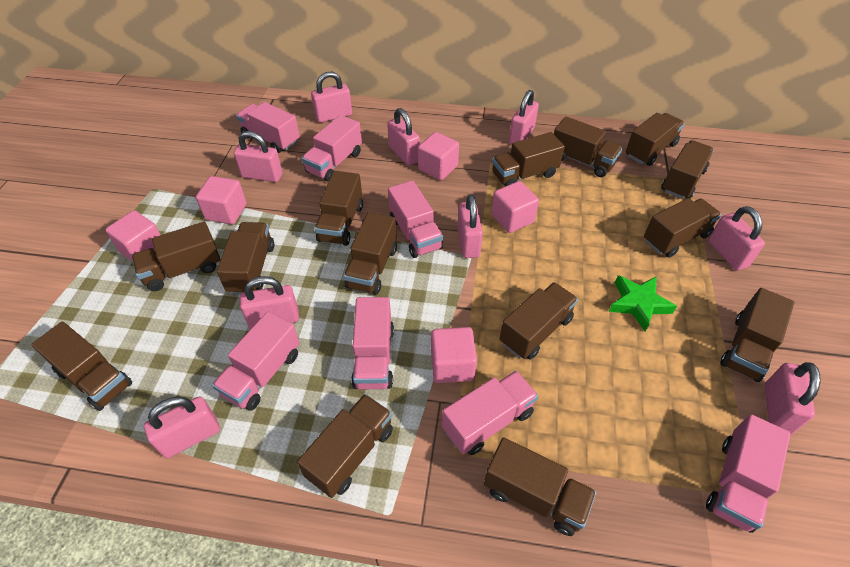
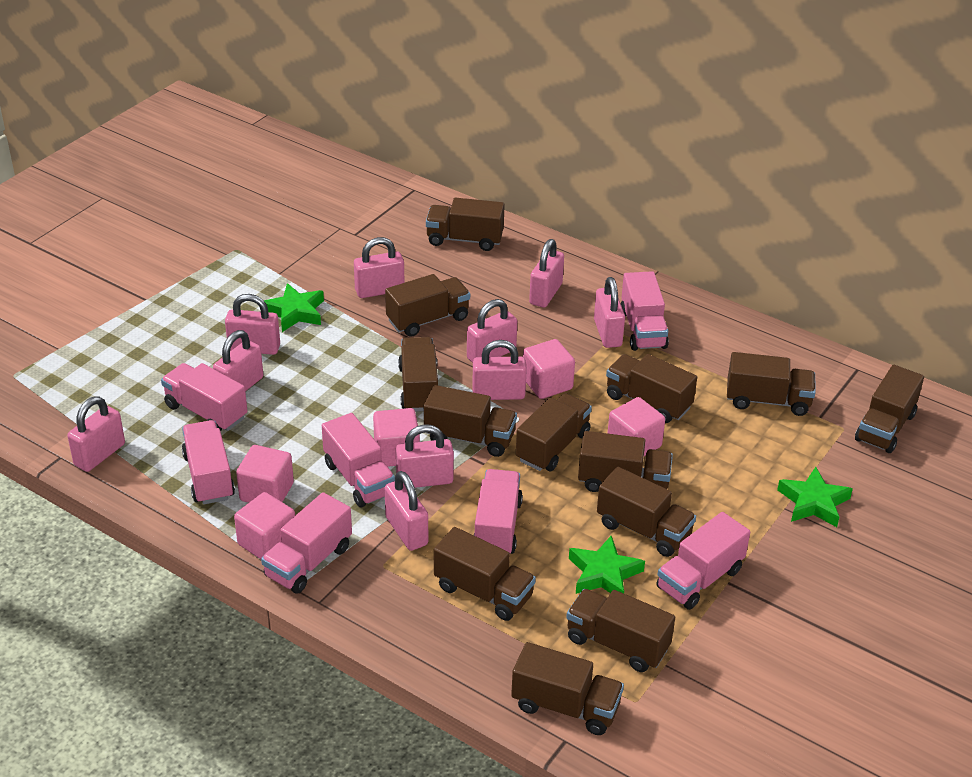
brown truck: [31,322,132,411] [131,222,220,291] [217,222,274,295] [297,394,393,498] [314,171,363,246] [344,212,397,294] [484,437,597,536] [492,132,565,187] [500,282,578,360] [554,117,623,177] [626,113,685,166] [644,198,721,257] [661,140,714,199] [720,288,795,382] = 14 -> [385,274,470,337] [398,337,438,412] [424,385,517,457] [426,198,505,251] [434,527,536,621] [511,642,624,735] [516,393,592,471] [566,589,675,672] [578,431,673,492] [597,467,696,557] [606,354,697,423] [727,352,816,416] [855,365,924,453] = 13
green star: [609,275,677,332] = 1 -> [264,283,324,332] [569,536,645,594] [777,467,853,527] = 3
pink padlock: [144,396,220,458] [234,131,282,182] [240,276,299,329] [311,72,352,123] [387,108,420,166] [457,194,483,258] [509,90,539,144] [708,206,765,270] [764,362,821,434] = 9 -> [67,396,125,472] [213,330,263,391] [225,294,280,355] [354,237,405,298] [384,471,428,551] [396,424,454,488] [467,299,517,363] [472,340,527,400] [529,239,564,308] [594,277,625,348] = 10

